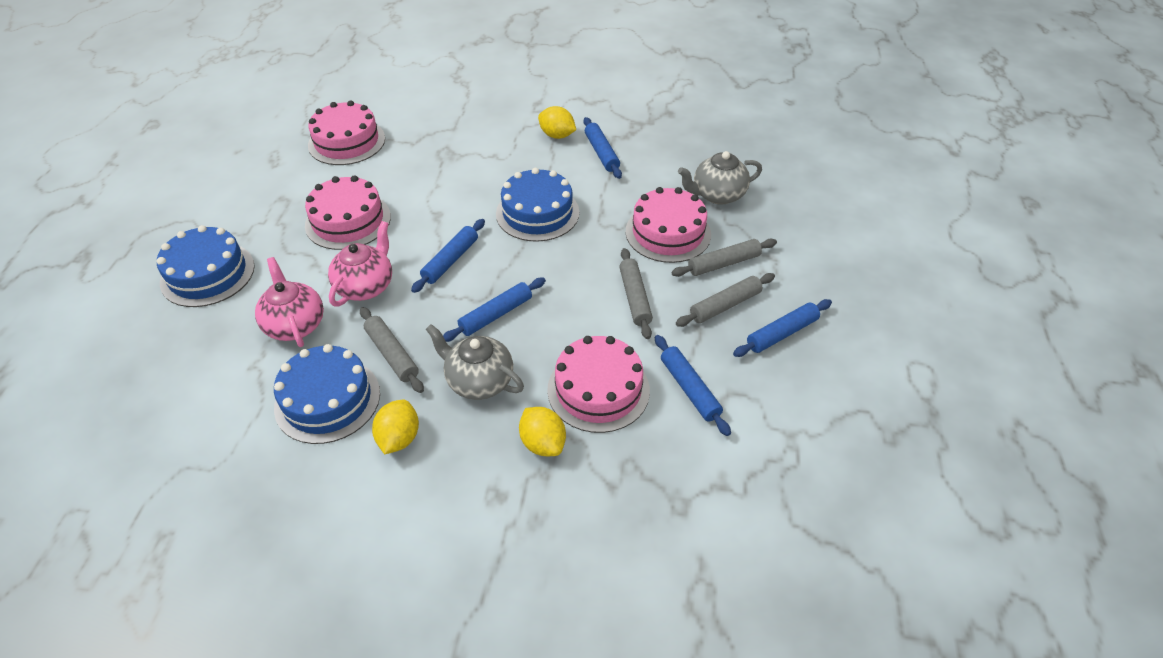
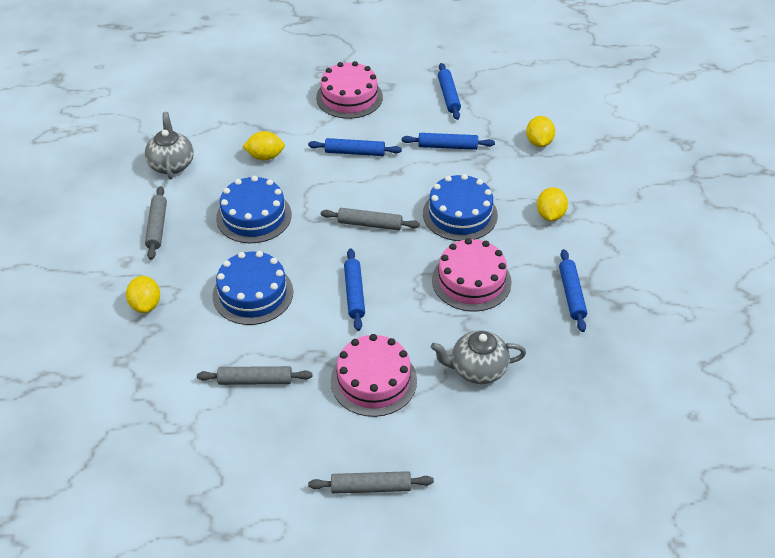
pink cake: [305,175,391,250] [308,101,385,165] [547,336,650,433] [626,187,711,263] = 4 -> [316,61,383,119] [331,334,417,417] [432,238,512,312] = 3
pink teapot: [255,257,324,347] [328,221,392,307] = 2 -> none = 0
yellow lemon: [372,400,419,454] [519,407,566,456] [538,106,576,139] = 3 -> [126,276,160,313] [242,131,285,160] [526,116,555,147] [537,187,568,221] = 4

